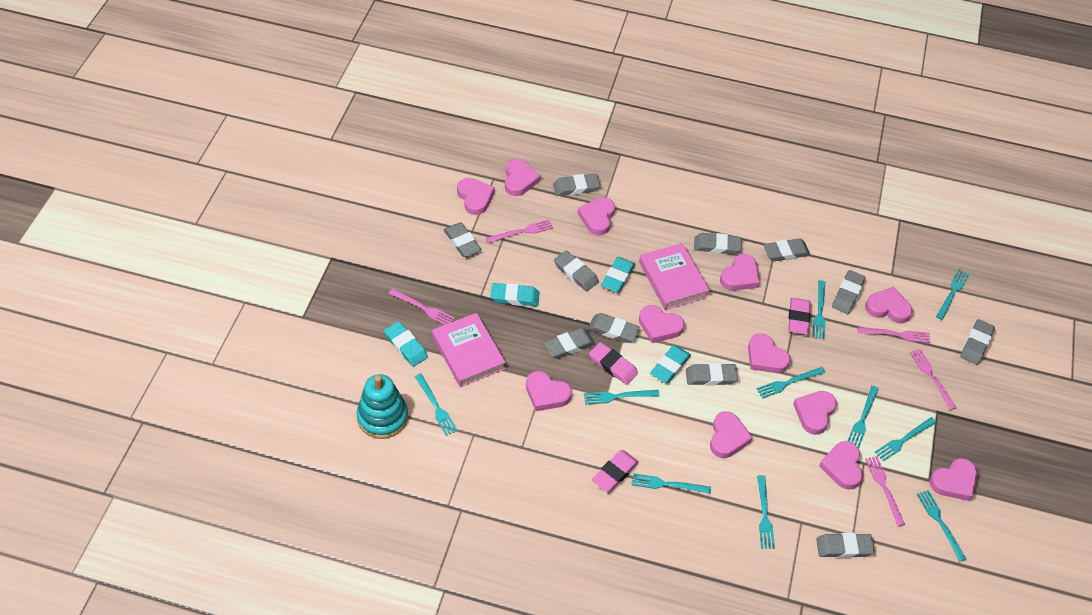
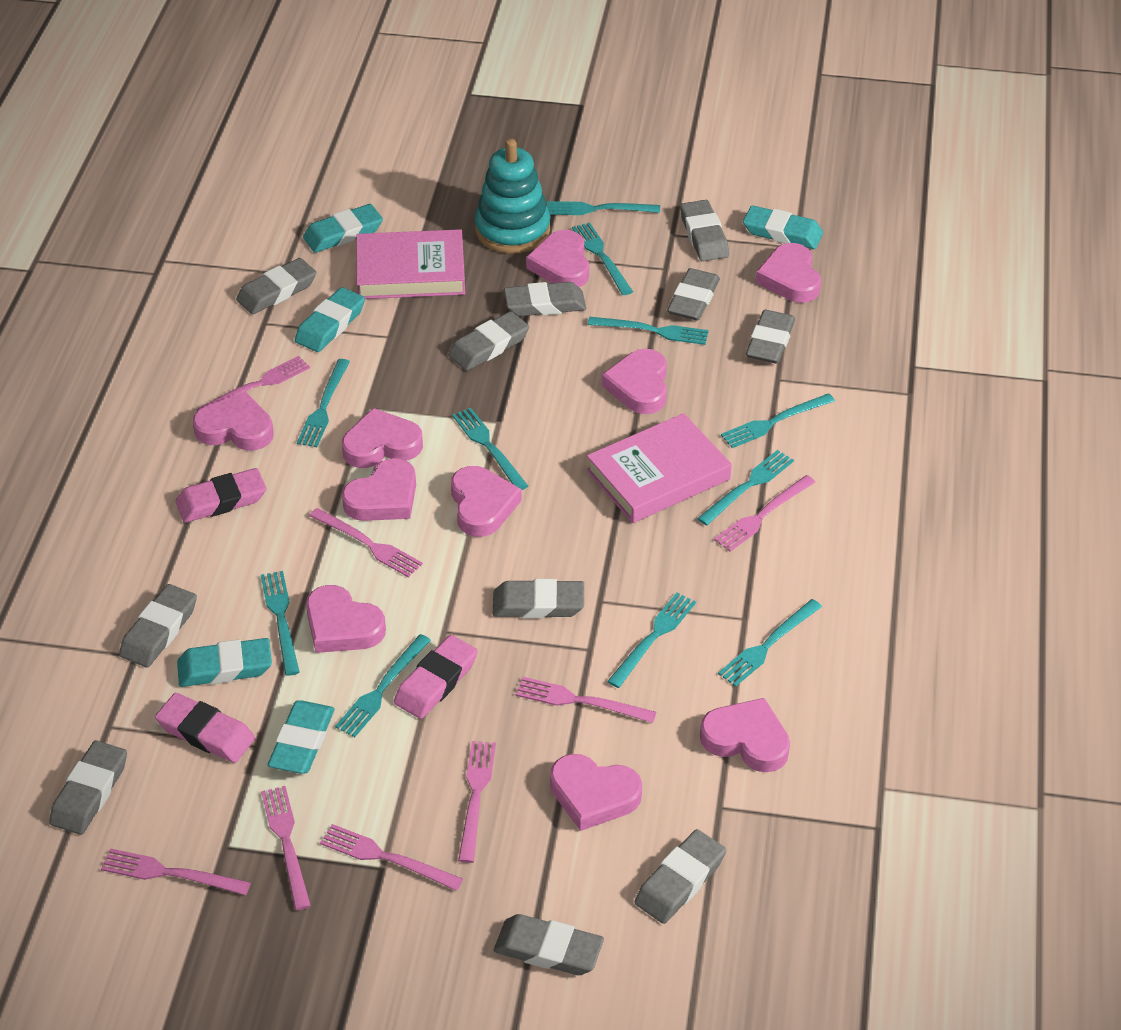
pink fork: [389,289,455,325] [486,219,553,243] [858,327,930,343] [865,456,905,527] [910,349,956,410] = 5 -> [101,848,251,895] [196,356,310,411] [261,786,311,910] [309,508,423,578] [320,824,463,891] [458,741,496,863] [515,677,656,723] [714,475,815,552] = 8
pink heart: [457,178,494,215] [505,159,540,196] [526,371,572,411] [578,197,615,235] [639,305,684,343] [710,411,753,458] [720,254,760,291] [748,333,790,373] [793,391,837,435] [819,441,863,490] [865,287,913,323] [930,458,977,501] = 12 -> [193,392,274,451] [306,585,386,653] [342,408,423,468] [342,458,416,521] [451,466,522,537] [526,230,589,288] [550,754,642,831] [602,349,667,414] [700,698,790,772] [755,243,821,303] = 10
turquoise eraser: [384,321,428,367] [490,283,540,306] [601,257,635,293] [650,345,691,383] = 4 -> [177,638,272,687] [268,701,335,774] [295,287,365,352] [303,204,383,253] [743,205,823,249] = 5
turquoise fork: [415,374,458,436] [584,390,660,405] [632,473,711,494] [756,367,826,399] [757,475,775,549] [812,280,826,339] [848,386,879,448] [875,417,937,462] [917,490,966,562] [936,269,970,320] = 10 -> [261,571,300,676] [297,359,350,447] [335,634,431,737] [452,408,528,490] [547,201,660,215] [572,222,633,295] [588,317,709,345] [607,592,696,688] [697,450,794,526] [718,599,822,687] [721,393,835,448] = 11

